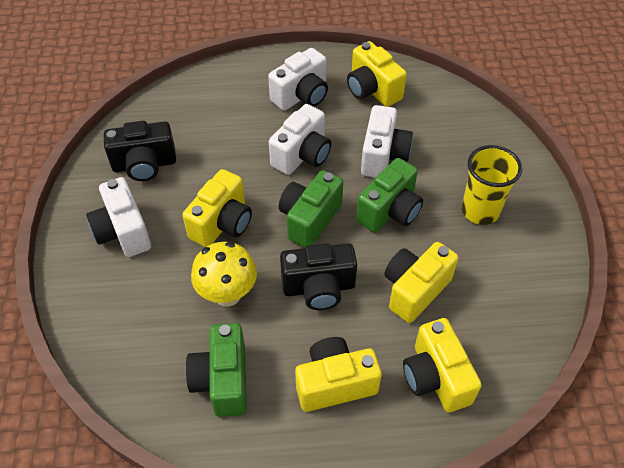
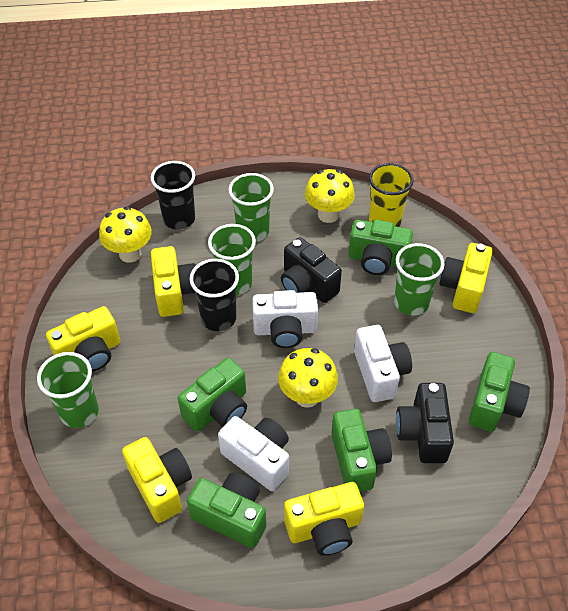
black cup: none = 0 -> [151,161,195,230] [189,259,239,331] = 2
green camera: [186,323,247,417] [279,170,343,248] [356,158,423,233] = 3 -> [178,358,247,432] [187,473,266,548] [331,409,392,492] [348,220,413,275] [469,352,530,432] = 5
green cup: none = 0 -> [37,352,99,428] [208,224,256,295] [228,173,274,242] [394,243,445,316] = 4
white camera: [86,177,151,257] [268,48,328,111] [269,104,331,175] [361,105,413,178] = 4 -> [218,416,289,491] [252,290,318,348] [354,325,412,402] = 3
yellow mushroom: [191,242,257,307] = 1 -> [99,206,152,263] [278,348,338,408] [305,169,355,223] = 3

